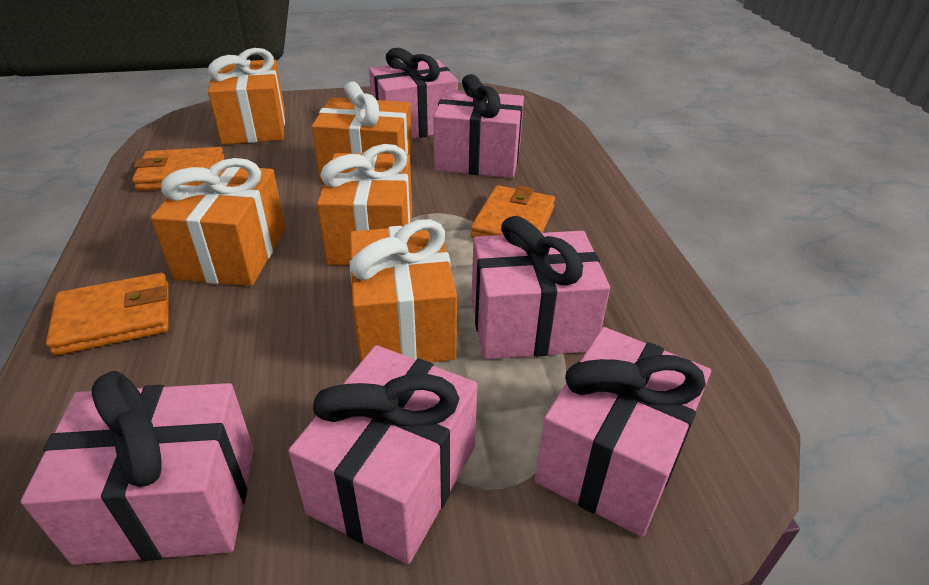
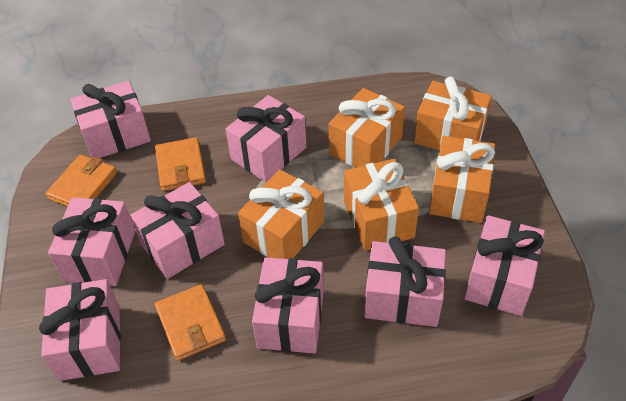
pink gift: [21,371,254,565] [288,345,478,564] [369,48,458,139] [433,74,524,178] [472,216,610,359] [535,327,711,537] = 6 -> [39,279,121,381] [48,197,135,286] [70,81,151,158] [130,182,225,279] [226,95,306,182] [252,257,324,354] [364,236,446,327] [464,215,545,316] = 8

